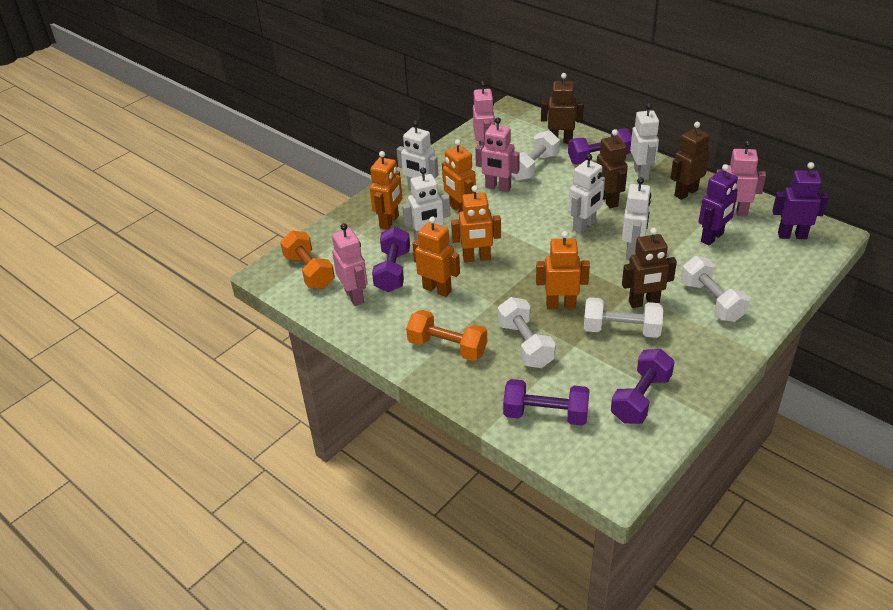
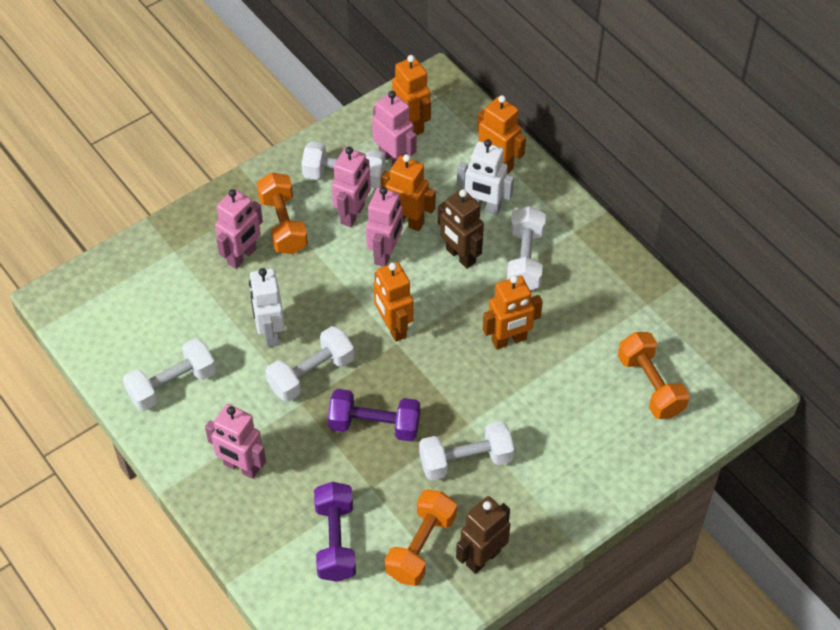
brown robot: [541,73,584,144] [597,129,628,208] [622,228,677,308] [670,122,710,200] = 4 -> [438,189,484,269] [456,496,510,574] = 2
orange dumbbell: [280,231,335,289] [406,310,487,361] = 2 -> [257,173,308,254] [385,490,457,586] [618,332,690,419] = 3
pink robot: [332,223,368,306] [473,82,495,146] [475,118,520,192] [716,141,766,217] = 4 -> [205,404,266,479] [215,189,263,269] [332,147,371,227] [366,187,403,267] [372,91,417,165] = 5
purple dumbbell: [372,226,410,292] [503,379,590,426] [568,128,632,165] [611,349,675,424] = 4 -> [314,482,356,582] [328,389,420,442] = 2
purple robot: [699,164,738,246] [772,162,828,239] = 2 -> none = 0
white dumbbell: [498,297,556,368] [511,130,560,181] [584,297,664,338] [681,256,750,322] = 4 -> [123,338,216,411] [265,326,354,402] [301,141,386,189] [419,421,514,481] [507,206,546,290] = 5
white robot: [397,121,438,190] [402,167,450,240] [569,154,605,234] [622,177,651,259] [630,103,659,180] = 5 -> [249,268,285,347] [457,139,514,216] = 2

